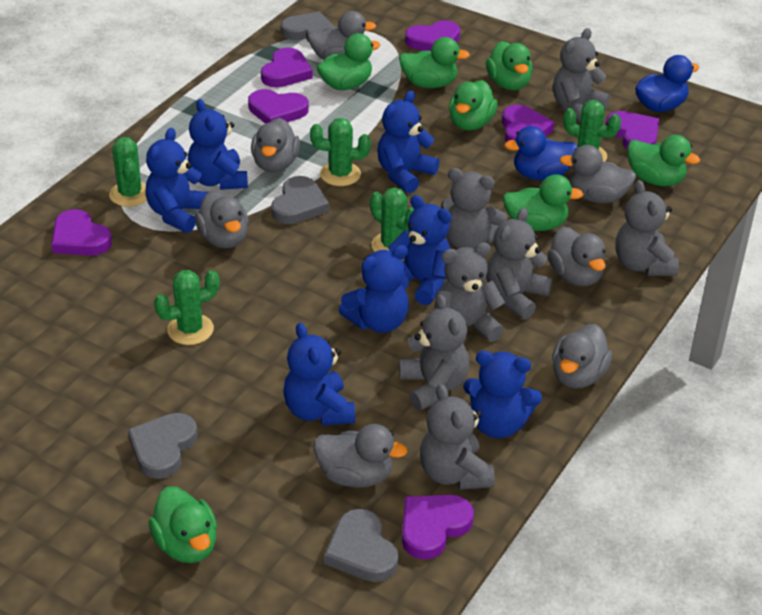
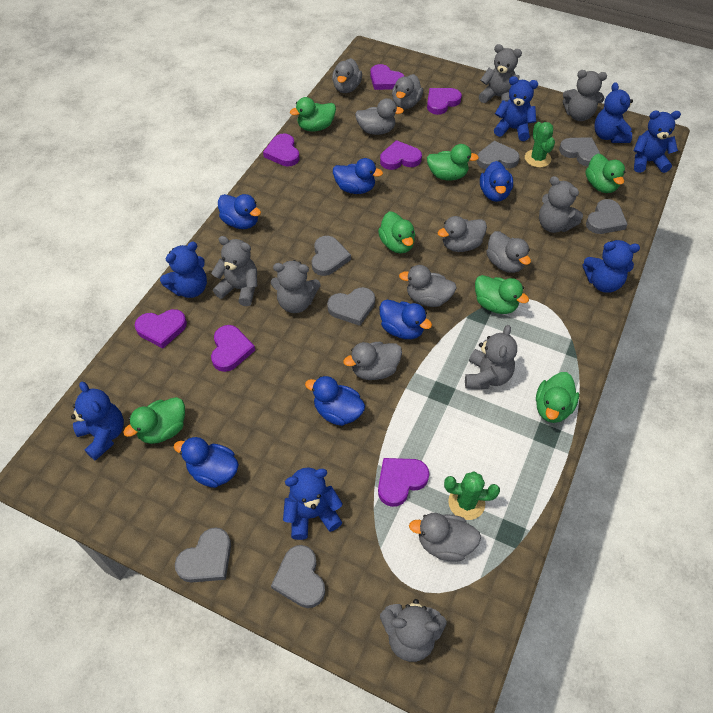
blue duck: [504,126,578,180] [635,55,699,112] = 2 -> [173,437,239,488] [218,194,261,229] [305,376,365,426] [333,158,383,194] [379,300,432,339] [480,161,513,202] = 6
green cactus: [109,137,147,207] [154,270,220,345] [310,118,371,186] [370,188,415,252] [563,100,621,162] = 5 -> [444,471,500,520] [525,122,555,168] = 2
grey duck: [195,191,249,249] [251,118,300,172] [307,11,376,60] [314,424,408,488] [547,227,606,287] [552,324,612,389] [559,145,636,203] = 7 -> [332,58,362,93] [343,342,402,380] [355,98,404,135] [392,74,423,109] [399,265,457,307] [409,513,481,562] [438,216,487,252] [486,231,531,273] = 8
grey heart: [128,413,198,479] [271,176,329,224] [281,12,335,42] [324,509,399,582] = 4 -> [175,527,231,583] [271,545,325,608] [312,236,351,276] [327,287,375,326] [477,141,520,169] [559,137,600,167] [586,199,628,234] = 7

